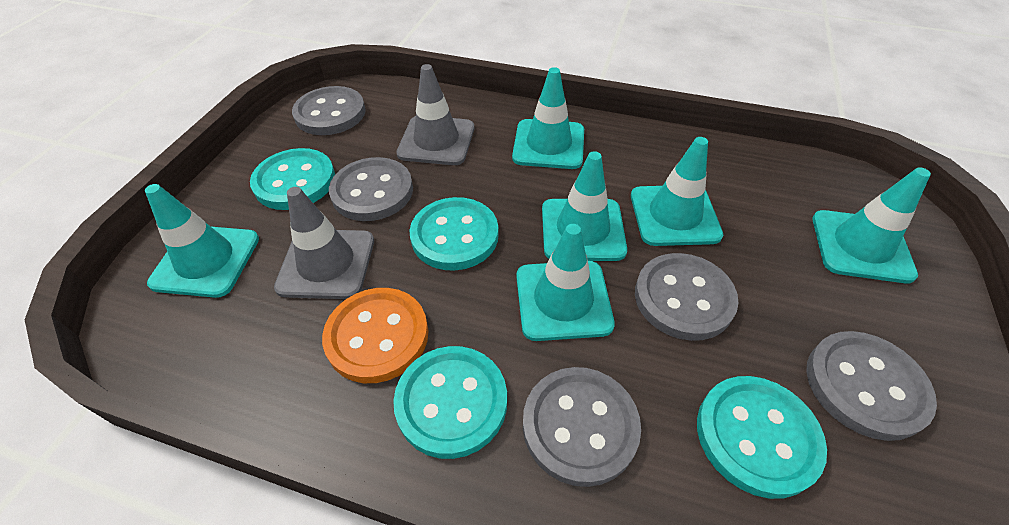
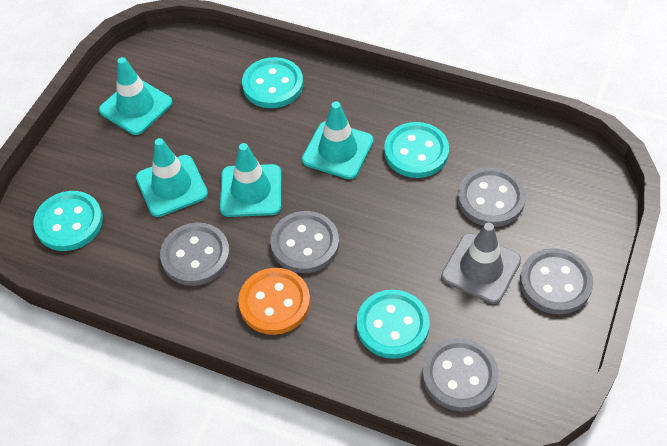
grey traffic cone: [274,187,374,299] [396,64,474,165] = 2 -> [441,223,521,304] = 1
turquoise traffic cone: [145,184,259,298] [512,67,584,169] [516,224,615,341] [542,151,627,261] [631,137,723,246] [812,167,931,283] = 6 -> [99,57,173,135] [136,138,208,217] [220,143,281,217] [302,101,374,179] = 4

